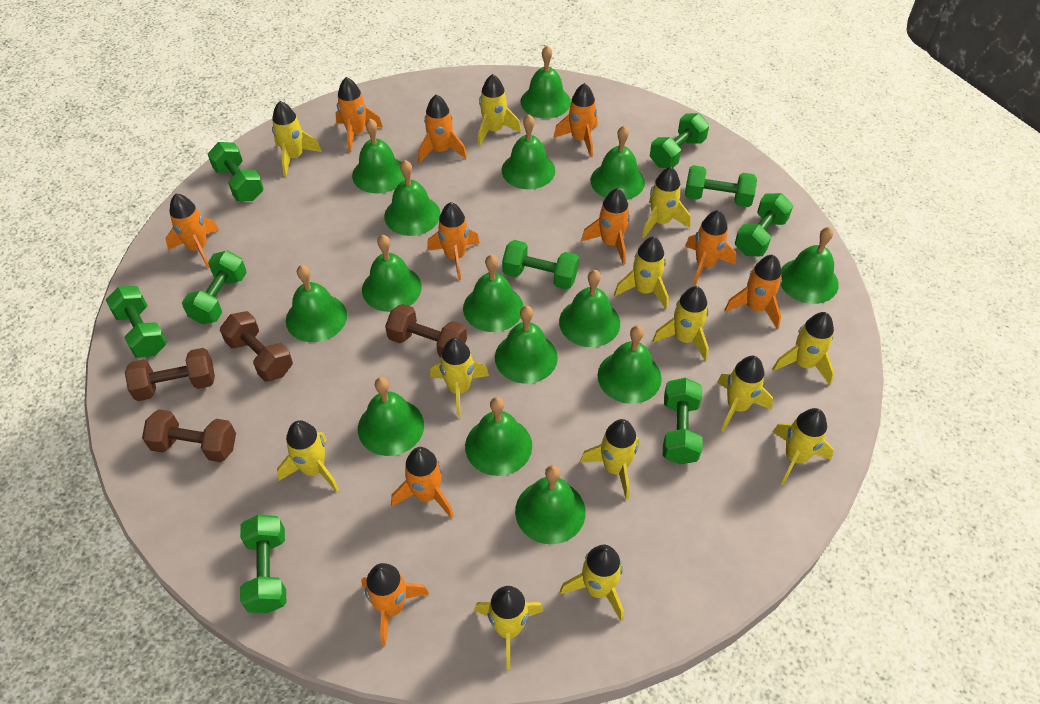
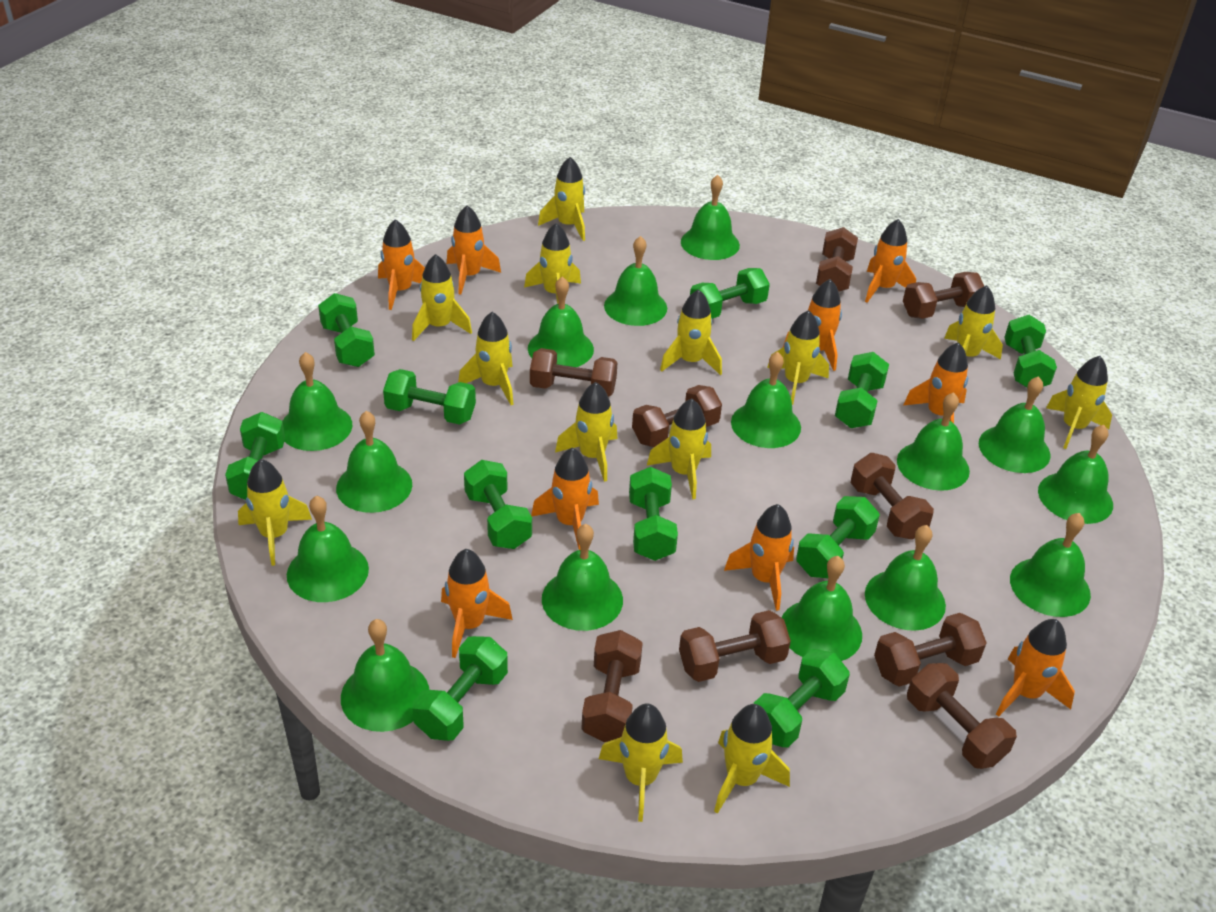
brown dumbbell: [125,348,215,401] [142,409,236,462] [220,311,293,382] [385,304,467,358] = 4 -> [530,348,618,397] [581,630,643,742] [632,385,722,447] [679,610,791,682] [816,227,858,292] [851,453,934,540] [874,613,987,687] [903,272,984,319] [907,663,1017,769] = 9
green dumbbell: [106,286,167,358] [182,250,247,324] [208,142,264,201] [240,514,286,613] [502,240,579,289] [650,113,709,168] [663,378,702,464] [685,165,757,207] [735,193,793,256] = 9 -> [225,412,285,500] [318,293,375,367] [383,369,476,425] [412,636,508,741] [464,460,532,549] [629,467,678,561] [690,268,770,319] [753,649,850,748] [796,496,880,578] [835,352,889,428] [1004,315,1057,388] = 11
orange rocket: [166,194,219,268] [336,77,383,152] [361,563,429,646] [391,447,454,518] [418,94,467,163] [427,202,480,280] [554,83,597,157] [581,188,630,264] [685,210,736,286] [724,255,782,329] = 10 -> [378,219,425,310] [441,549,513,658] [447,205,501,295] [531,447,599,550] [724,504,794,611] [783,279,842,371] [865,219,916,303] [904,342,968,423] [996,619,1075,717] = 9

